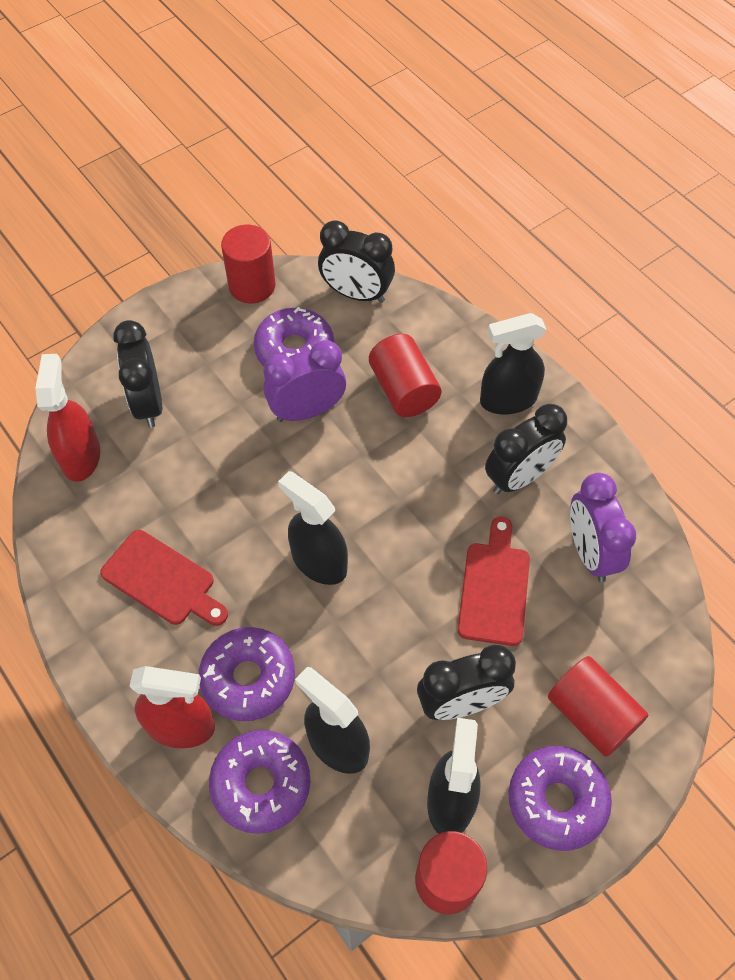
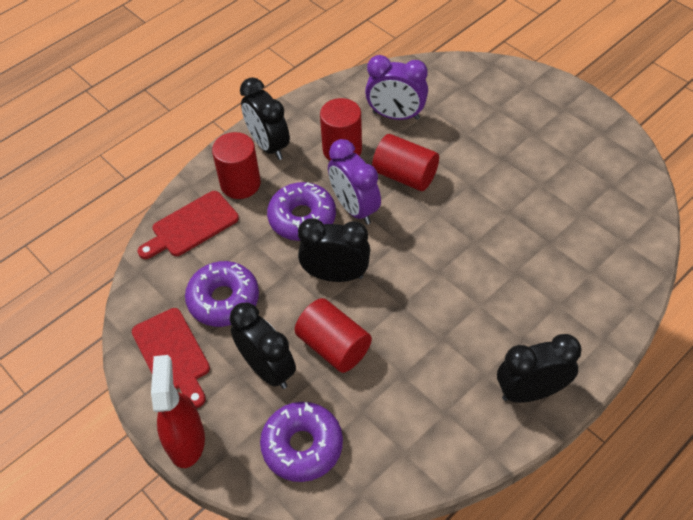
black spray bottle: [278,471,348,585] [295,667,370,774] [427,718,481,834] [480,313,547,414] = 4 -> none = 0
purple donut: [199,627,295,721] [209,730,311,834] [254,307,334,366] [508,746,612,851] = 4 -> [185,261,259,327] [260,402,343,482] [267,182,336,241] = 3
red spray bottle: [35,354,100,482] [130,666,215,748] = 2 -> [151,355,205,468] = 1

